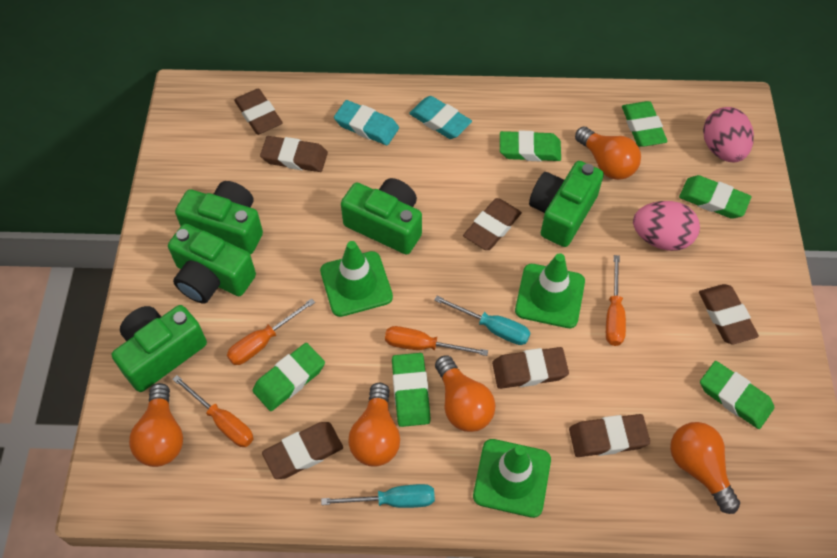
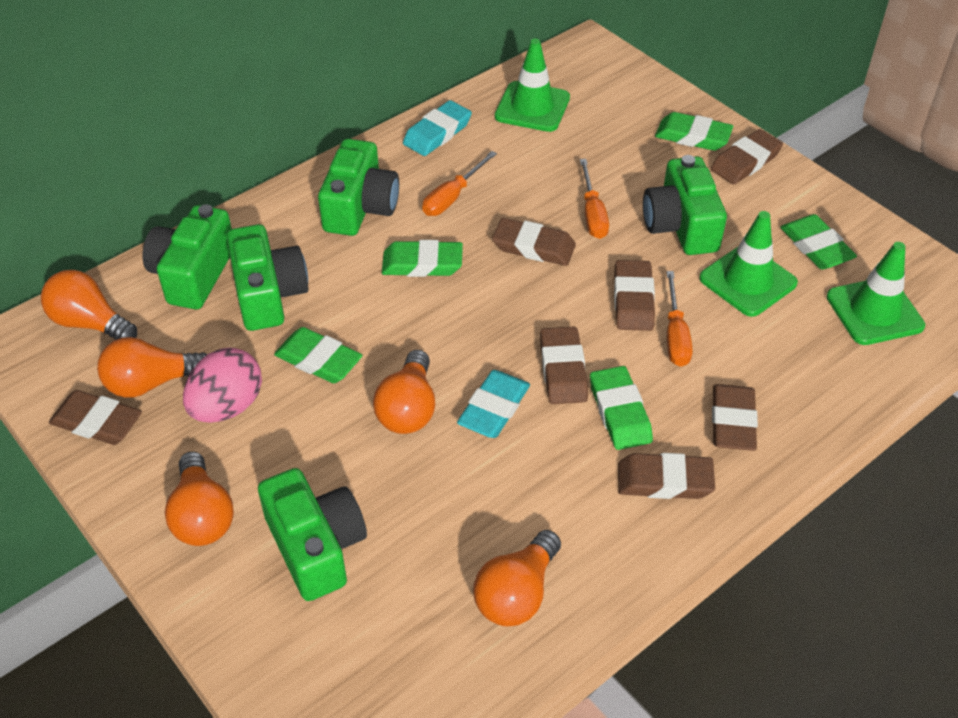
green eraser: [252,343,325,411] [392,353,431,427] [500,130,561,162] [622,101,668,147] [679,175,751,219] [700,361,774,429] = 6 -> [274,327,363,383] [382,240,463,277] [590,366,653,450] [655,112,733,151] [780,214,857,269] = 5
orange screwdriver: [172,375,254,447] [227,298,315,365] [385,326,488,356] [606,255,626,346] = 4 -> [422,151,497,216] [580,159,609,239] [666,271,693,367] = 3
pink egg: [633,201,700,251] [703,107,754,162] = 2 -> [183,348,262,423] = 1
turquoise screwdriver: [321,484,435,508] [434,296,530,345] = 2 -> none = 0

